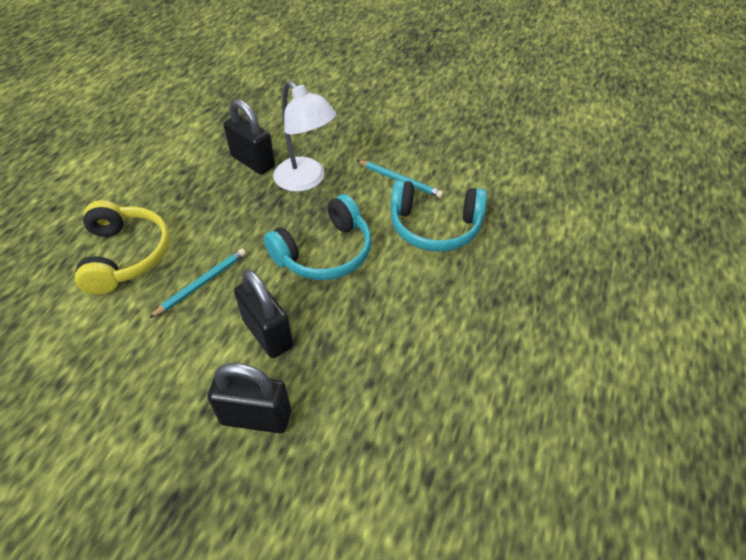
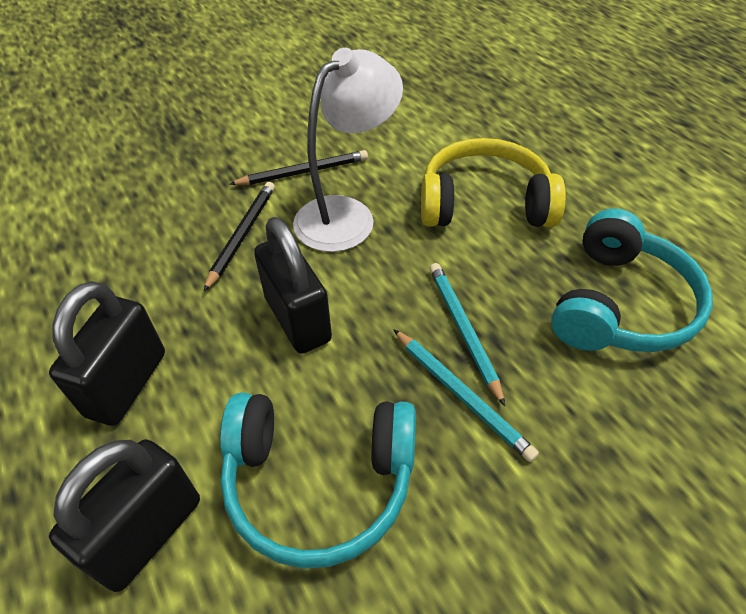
black pencil: none = 0 -> [203,182,275,292] [229,150,368,185] = 2

